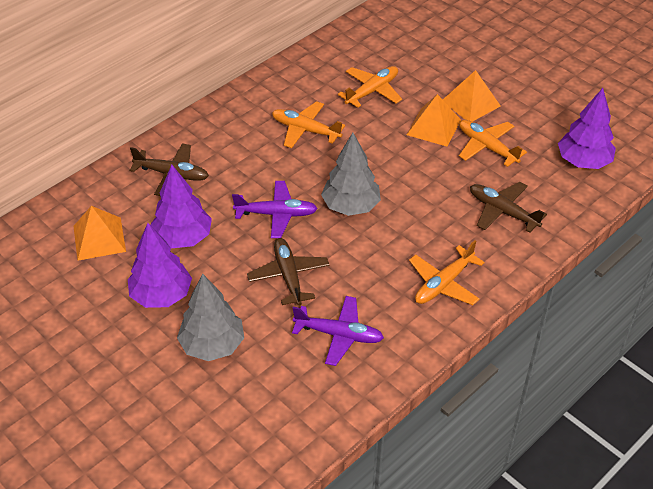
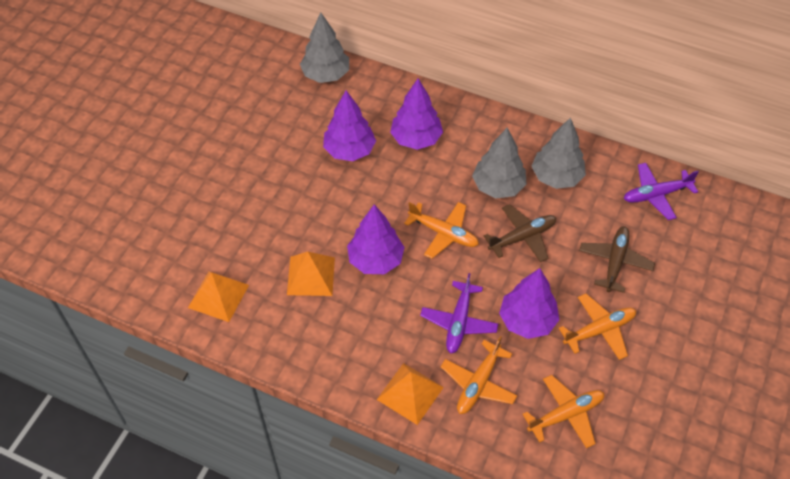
brown plane: [129,143,209,196] [247,238,329,306] [470,182,547,233] = 3 -> [484,204,556,262] [579,226,655,293] = 2
grey tree: [177,274,244,361] [321,133,381,216] = 2 -> [300,12,349,83] [472,128,527,198] [531,117,586,189] = 3
purple tree: [128,223,192,308] [150,164,212,248] [558,88,616,169] = 3 -> [323,90,376,161] [347,204,405,274] [390,79,443,150] [499,268,559,339] = 4

